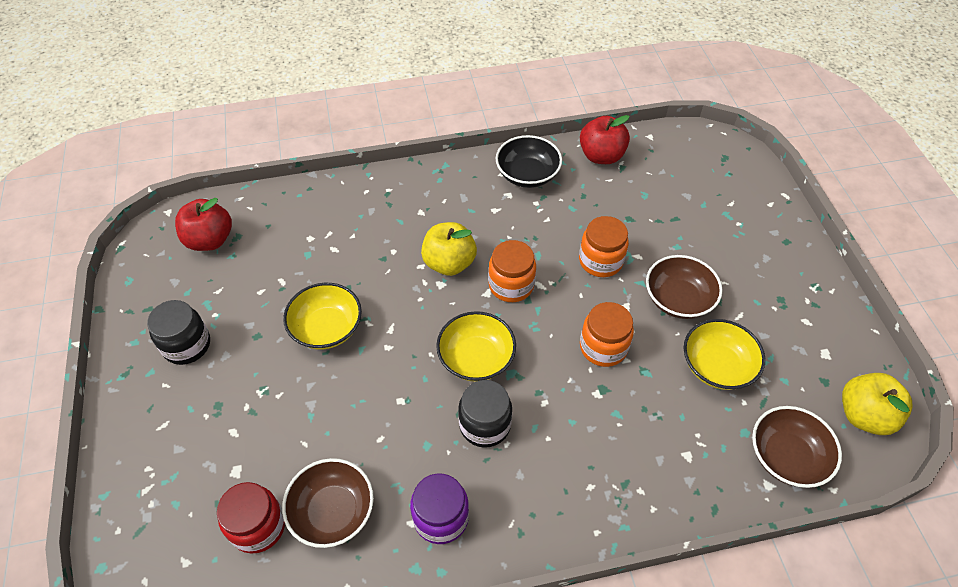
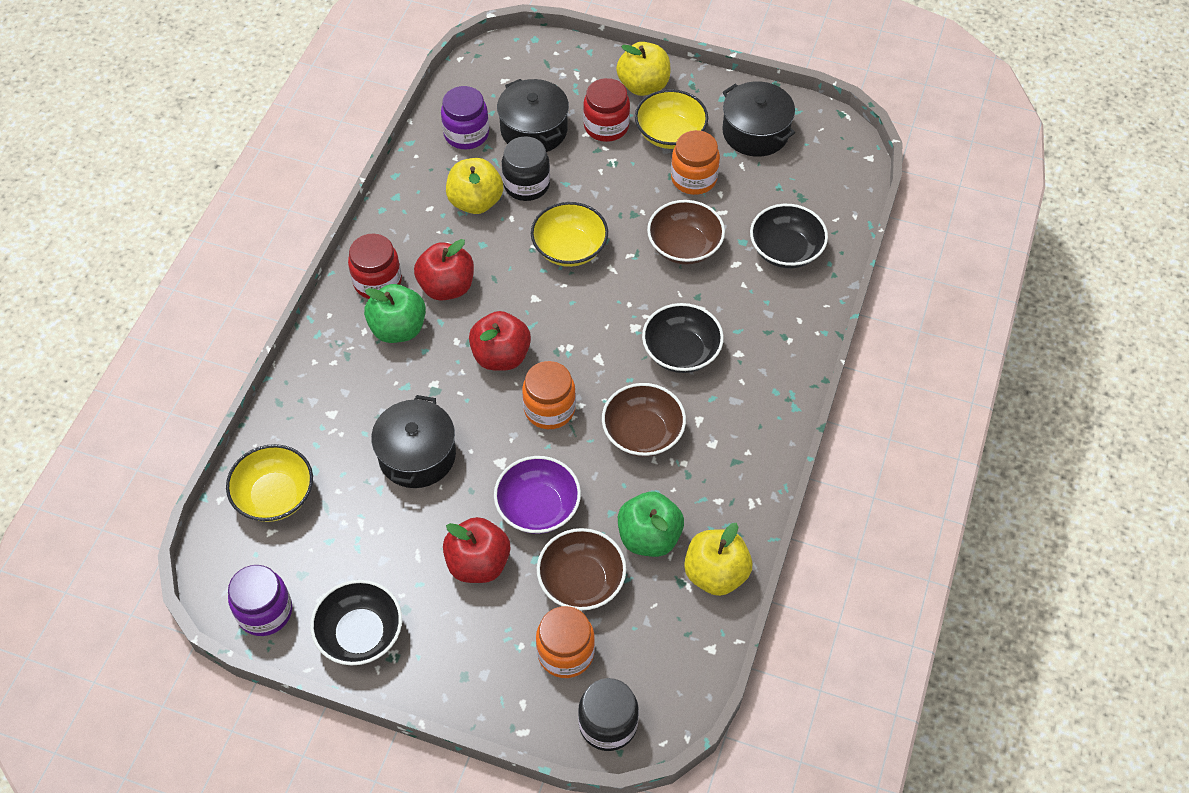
black bowl: [496,135,562,188] = 1 -> [310,580,402,666] [642,303,724,373] [750,204,828,268] = 3
black pot: none = 0 -> [371,395,456,488] [497,79,569,152] [722,81,795,157] = 3
green apple: none = 0 -> [364,284,426,343] [618,492,684,557] = 2
purple bowl: none = 0 -> [494,456,581,534] = 1
purple jar: [410,473,469,544] = 1 -> [228,565,292,636] [441,86,489,149] = 2
red apple: [175,198,232,251] [580,115,630,164] = 2 -> [414,239,474,301] [443,517,510,583] [469,311,531,371] = 3
red jar: [217,482,285,553] = 1 -> [348,233,402,299] [583,78,630,142] = 2
yellow apple: [421,222,477,276] [842,373,912,435] = 2 -> [446,158,503,214] [616,42,670,96] [684,523,753,596] = 3

